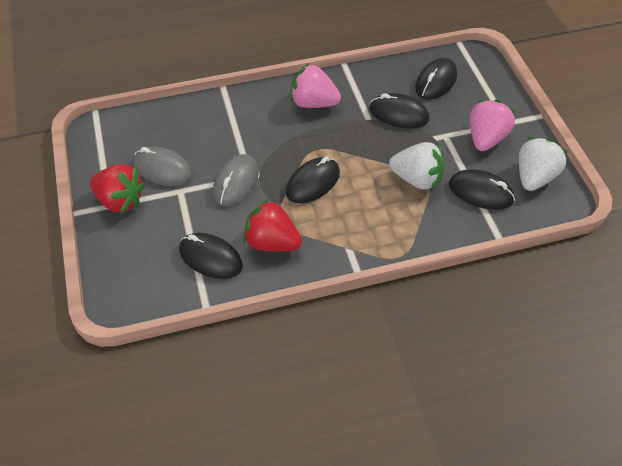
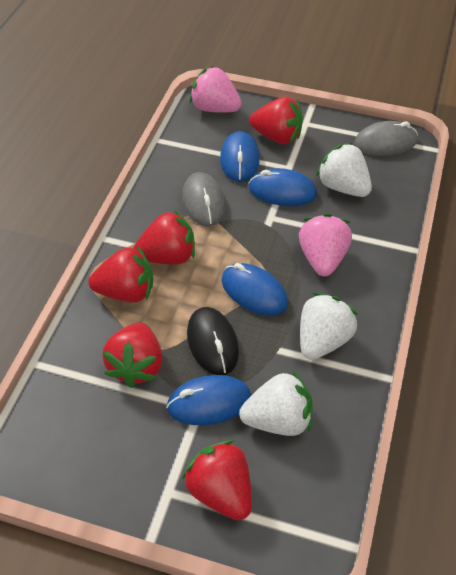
black mouse: [179,233,243,279] [286,156,340,204] [369,93,429,128] [415,58,457,100] [449,169,515,210] = 5 -> [187,307,239,375] = 1
blue mouse: none = 0 -> [166,375,251,425] [220,131,260,182] [222,263,288,316] [249,168,317,206] = 4
red strawberry: [90,164,145,213] [243,199,302,252] = 2 -> [89,246,153,303] [102,322,163,388] [133,210,195,264] [182,440,252,520] [249,97,303,144] = 5
white strawberry: [389,142,444,190] [519,137,568,191] = 2 -> [239,371,313,436] [300,293,358,360] [316,143,372,197] = 3

